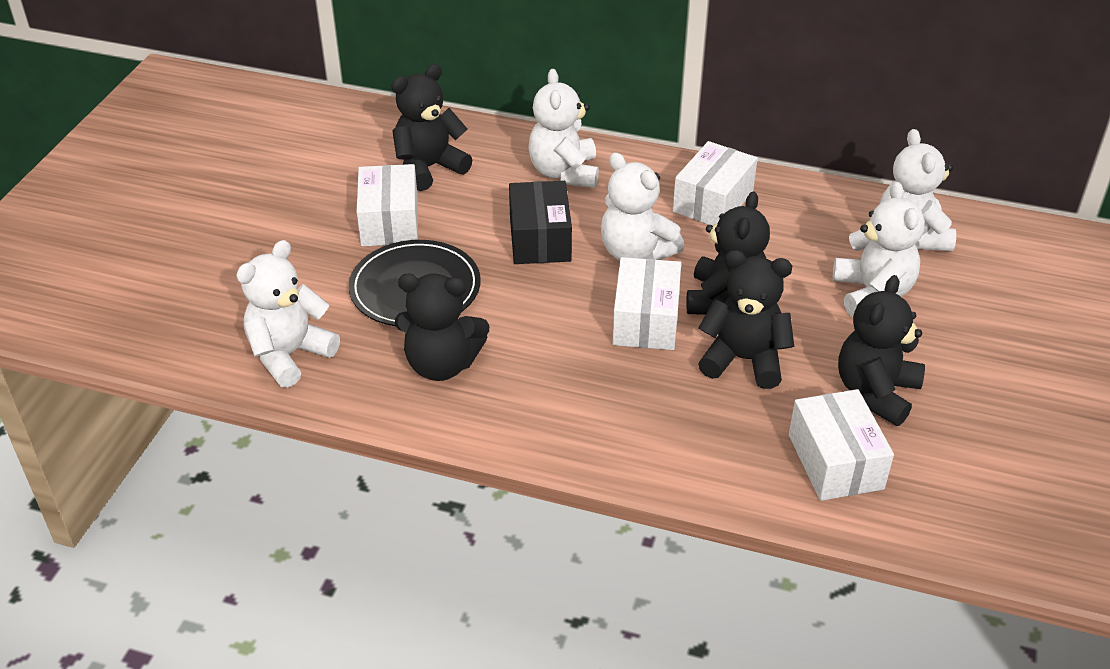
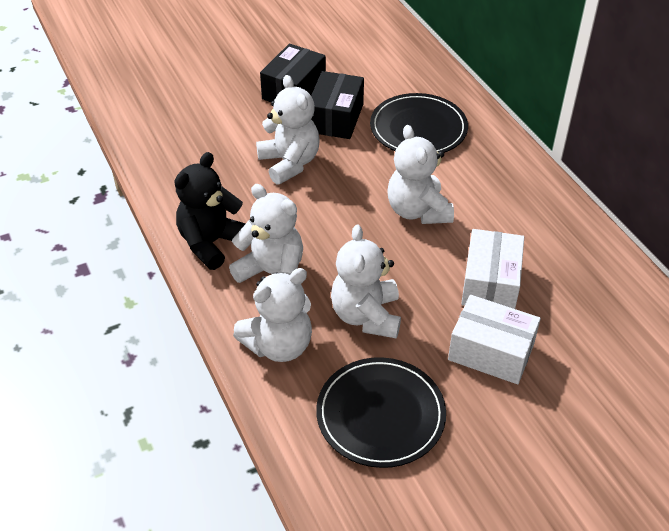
black box: [509,181,572,264] = 1 -> [260,44,326,102] [311,71,364,139] = 2
black plate: [349,240,481,326] = 1 -> [316,357,446,468] [370,93,468,153] = 2
black teddy bear: [391,64,472,191] [395,273,490,381] [686,192,770,315] [698,250,794,389] [838,275,925,426] = 5 -> [174,152,246,270] = 1
white box: [357,164,418,246] [612,257,681,350] [673,141,758,226] [789,389,894,501] = 4 -> [448,295,541,384] [461,229,524,309] = 2

